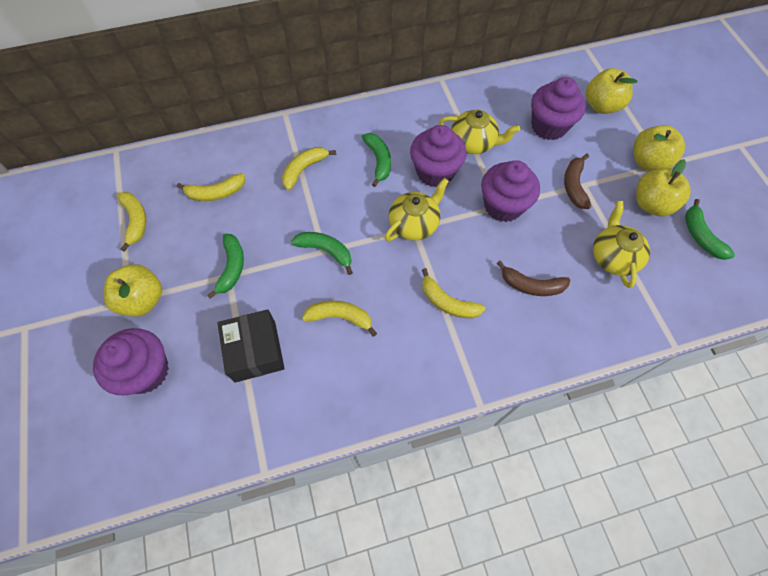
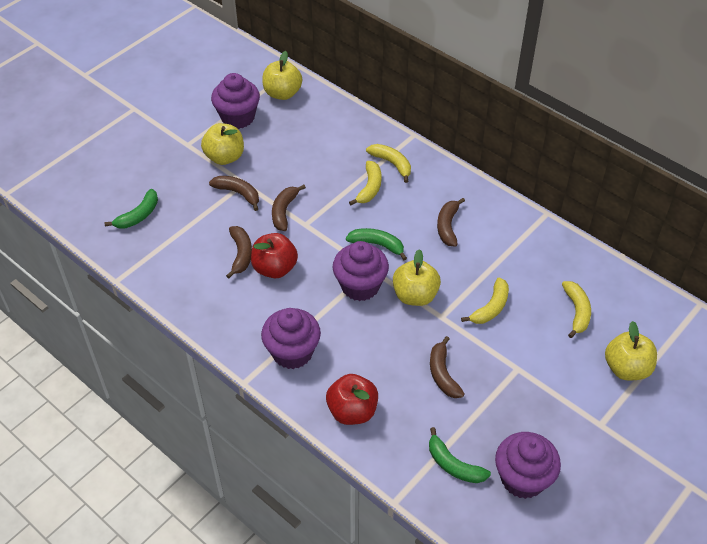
black box: [218,309,285,383] = 1 -> none = 0
brown banana: [497,261,570,296] [564,154,591,209] = 2 -> [209,176,259,211] [226,226,252,279] [272,185,306,231] [430,336,464,398] [437,198,465,247] = 5
green banana: [207,234,244,299] [291,232,353,275] [362,133,391,187] [685,199,735,260] = 4 -> [105,189,158,229] [346,228,407,260] [429,427,491,483] = 3
red apple: none = 0 -> [251,233,298,278] [326,374,378,425] = 2
yellow banana: [117,192,146,252] [177,173,245,201] [282,147,336,190] [302,301,377,337] [422,268,485,318] = 5 -> [349,161,381,205] [366,144,411,183] [461,277,509,324] [562,281,591,338] = 4
yellow teapot: [385,178,449,241] [439,110,520,154] [593,201,650,288] = 3 -> none = 0

